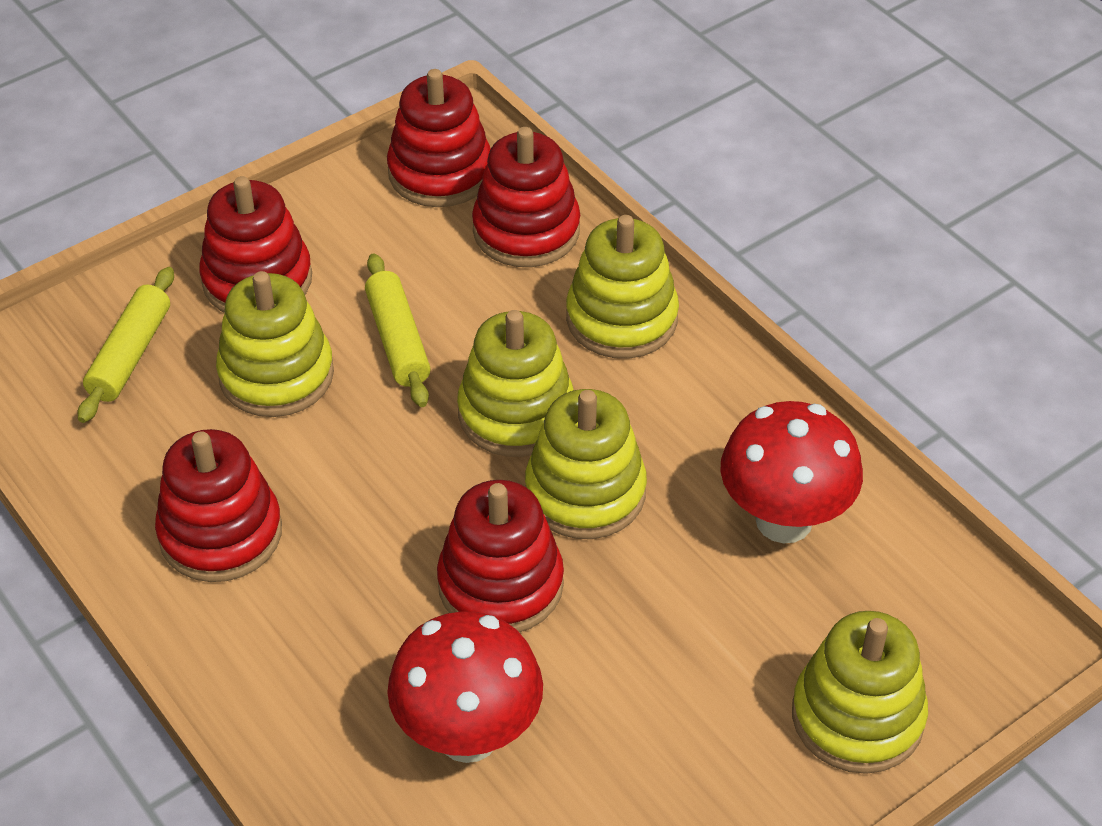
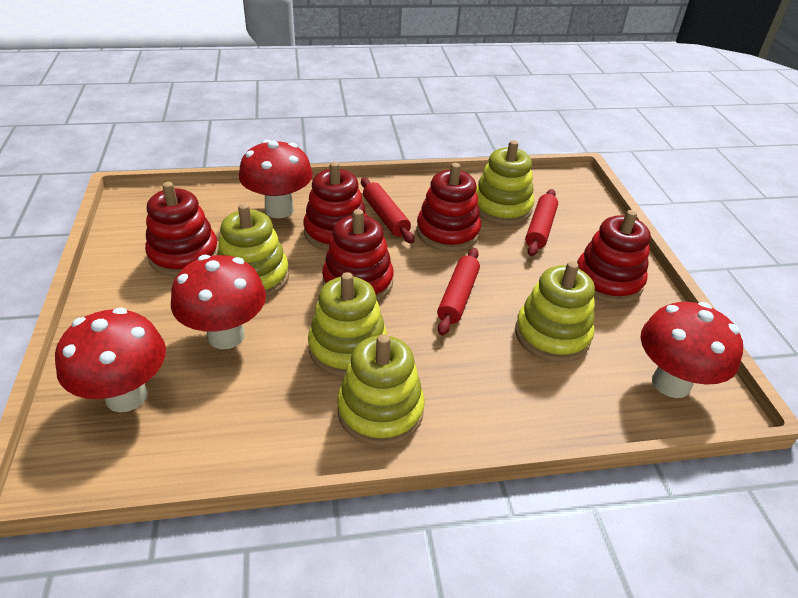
red mushroom: [387,611,543,763] [720,401,863,543] = 2 -> [55,308,166,412] [171,255,266,349] [239,139,313,218] [641,302,743,398] = 4
red rolling pin: none = 0 -> [361,178,415,244] [437,248,480,335] [525,189,558,256] = 3
yellow rolling pin: [78,267,174,423] [365,253,431,407] = 2 -> none = 0

